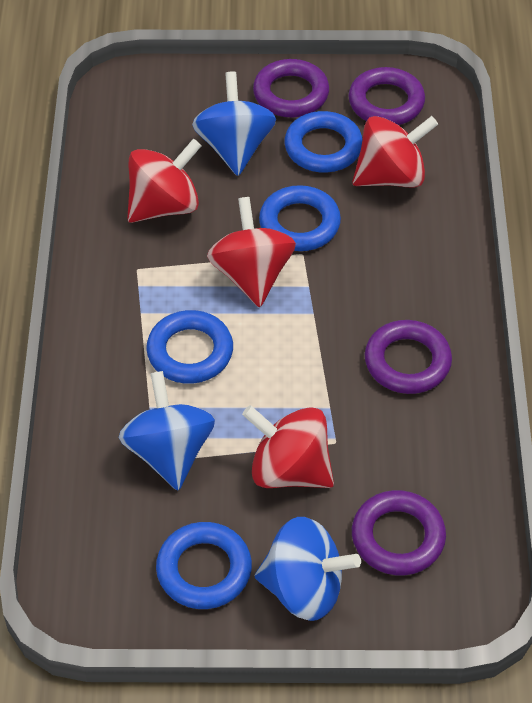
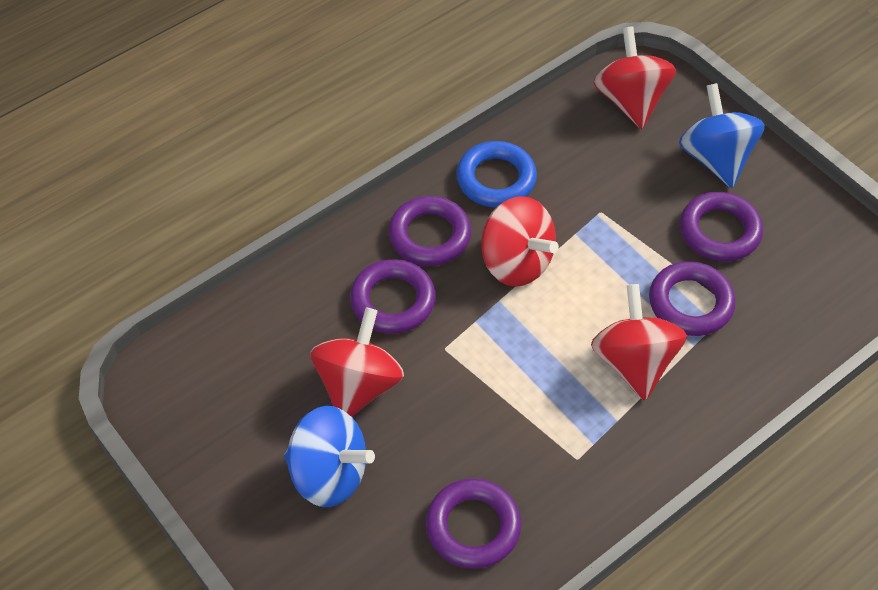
blue ring: [146,310,233,384] [156,522,252,609] [259,185,341,251] [284,111,363,173] = 4 -> [456,141,537,208] = 1
blue spinning top: [118,371,215,490] [192,71,276,176] [255,517,361,621] = 3 -> [284,406,375,507] [679,83,765,188] = 2
purple ring: [253,59,329,117] [348,67,425,125] [352,490,446,575] [365,320,452,394] = 4 -> [350,259,436,334] [388,196,471,266] [426,478,521,569] [649,261,736,336] [680,192,763,262] = 5

